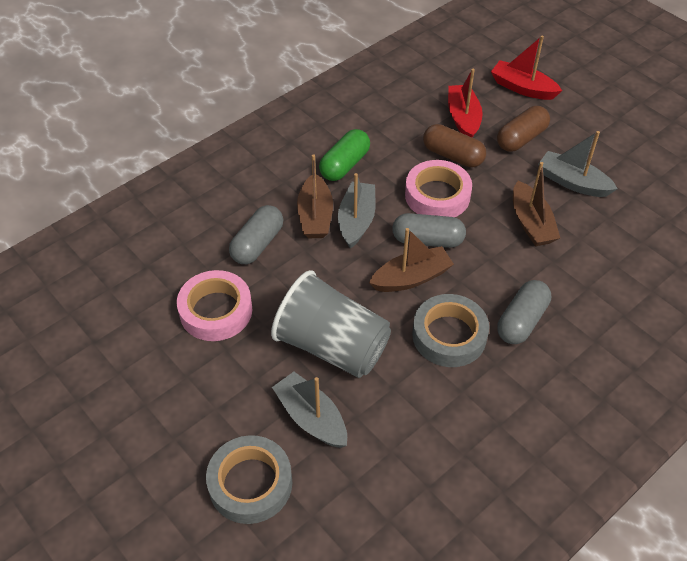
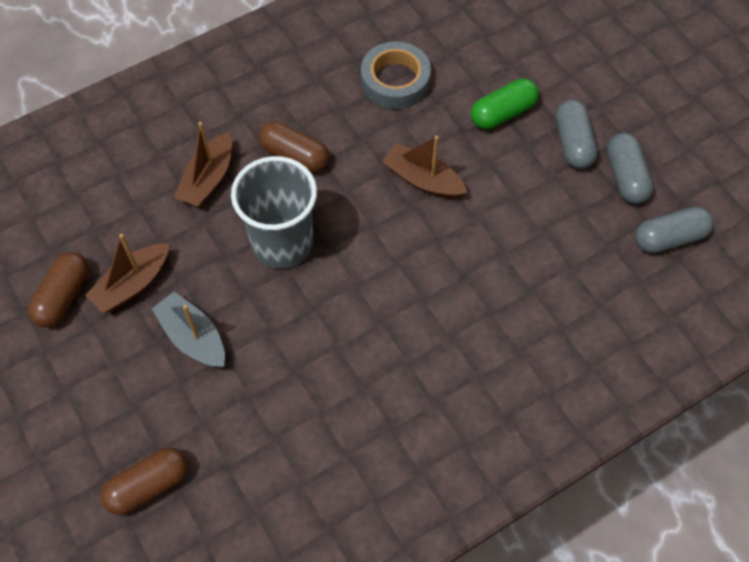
brown capsule: [423,124,486,167] [497,106,550,152] = 2 -> [28,252,89,327] [100,447,188,515] [258,121,329,173] = 3
grey boat: [272,372,347,448] [338,173,375,249] [538,131,618,197] = 3 -> [152,292,225,367] = 1
grey tape: [206,435,292,524] [412,294,489,367] = 2 -> [361,41,431,109] = 1
pink tape: [177,270,252,341] [405,160,472,217] = 2 -> none = 0
red boat: [448,69,483,137] [491,35,562,100] = 2 -> none = 0

